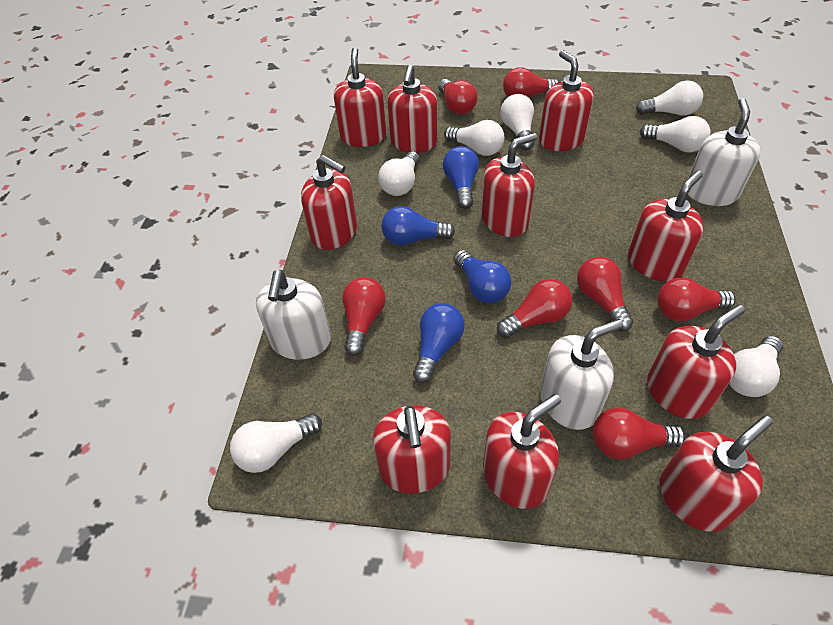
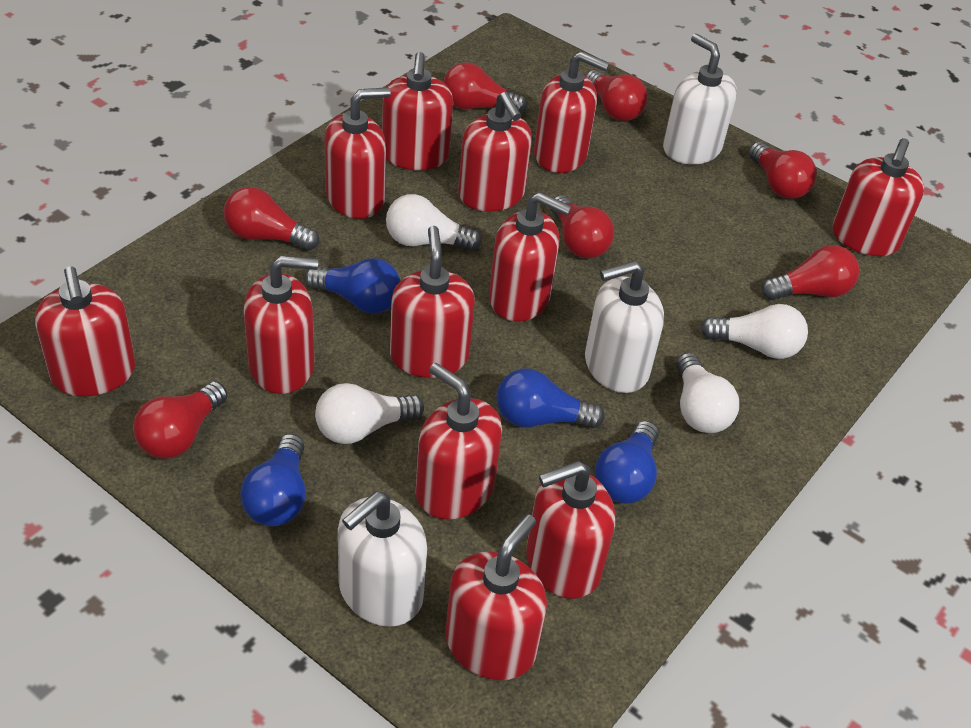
red soap dispenser: [301,155,357,250] [334,48,386,147] [373,405,451,494] [387,65,438,153] [481,133,537,237] [483,394,561,509] [539,50,594,151] [628,170,704,281] [647,305,745,419] [660,416,773,532] = 10 -> [35,266,135,396] [244,256,318,394] [324,87,391,219] [382,52,453,170] [390,226,475,378] [416,363,502,519] [445,514,547,680] [458,92,532,211] [489,192,572,322] [526,461,615,599] [534,51,609,173] [832,138,924,256] = 12
white light bulb: [230,413,322,473] [378,151,419,196] [444,120,504,156] [500,94,534,150] [636,80,703,116] [640,116,711,152] [729,336,783,397] = 7 -> [315,383,424,444] [386,194,482,251] [676,353,739,433] [701,304,808,359] = 4

